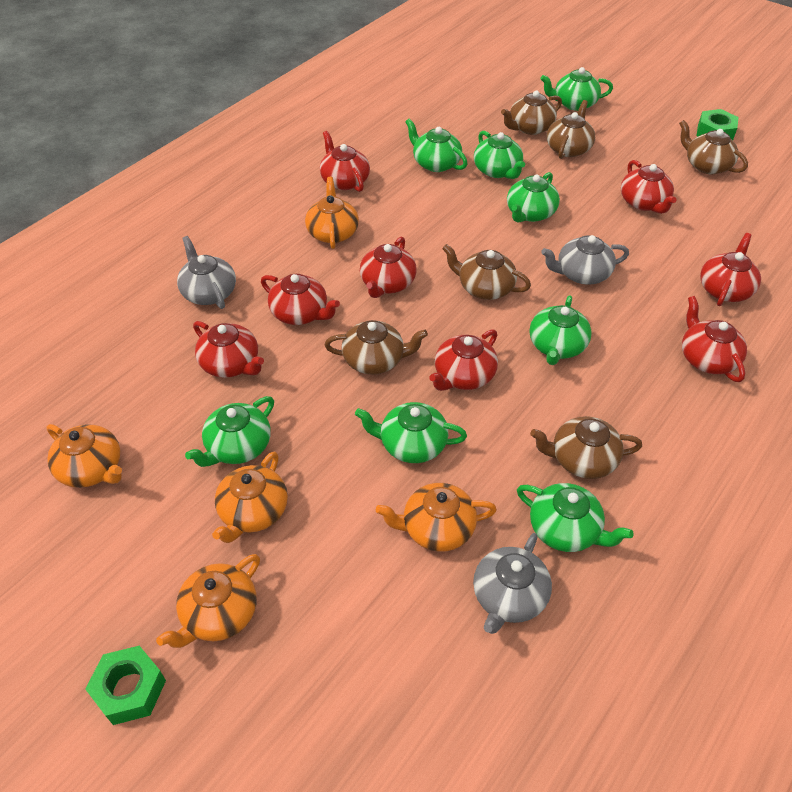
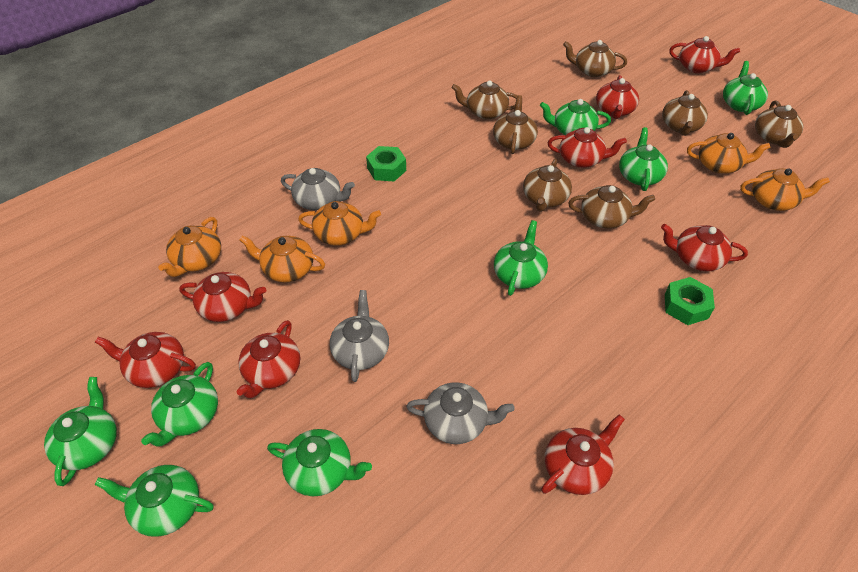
brown teapot: [324,320,428,375] [442,244,531,300] [501,91,562,135] [530,416,642,479] [547,100,595,159] [679,120,748,174] = 6 -> [452,80,518,120] [493,95,538,154] [523,159,572,212] [563,40,627,77] [568,185,655,229] [662,90,708,136] [755,100,803,148] = 7

